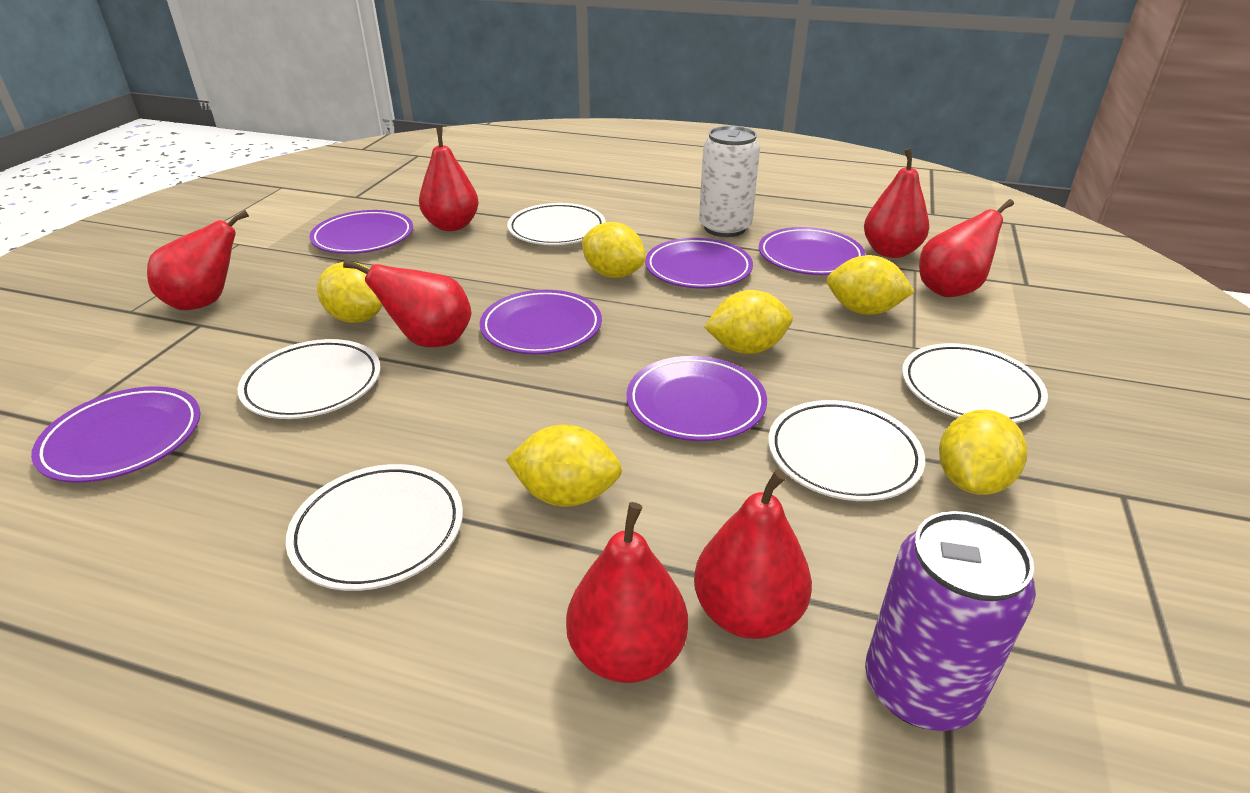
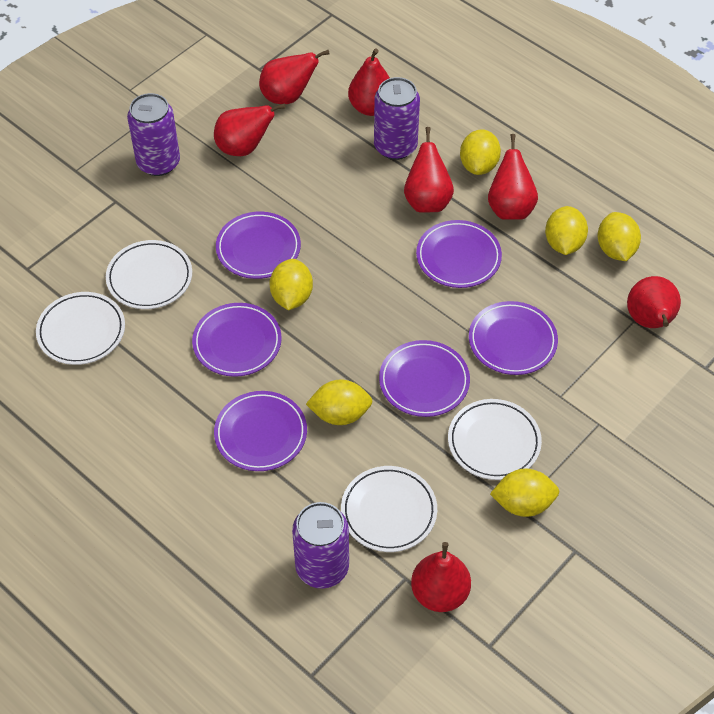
purple can: [865,511,1036,731] = 1 -> [127,93,180,176] [292,502,349,588] [374,77,420,160] = 3
white can: [699,126,760,237] = 1 -> none = 0
white plate: [237,339,381,419] [286,464,463,591] [507,203,606,245] [768,400,925,501] [902,343,1048,423] = 5 -> [36,292,125,365] [106,240,192,309] [341,466,437,552] [448,399,542,480] = 4

